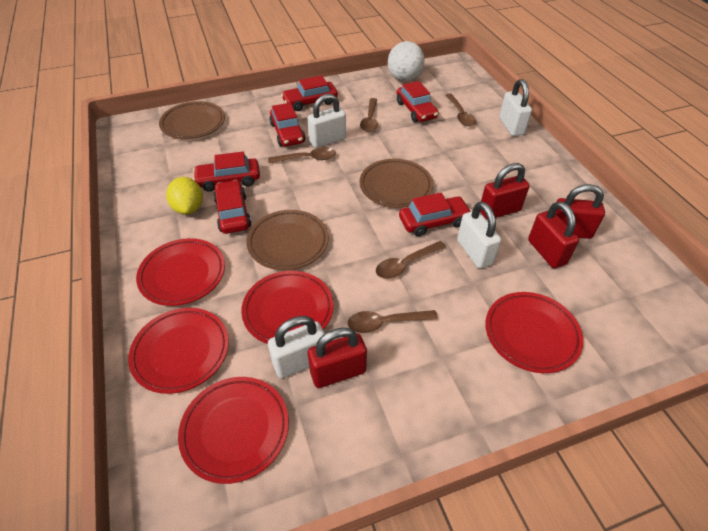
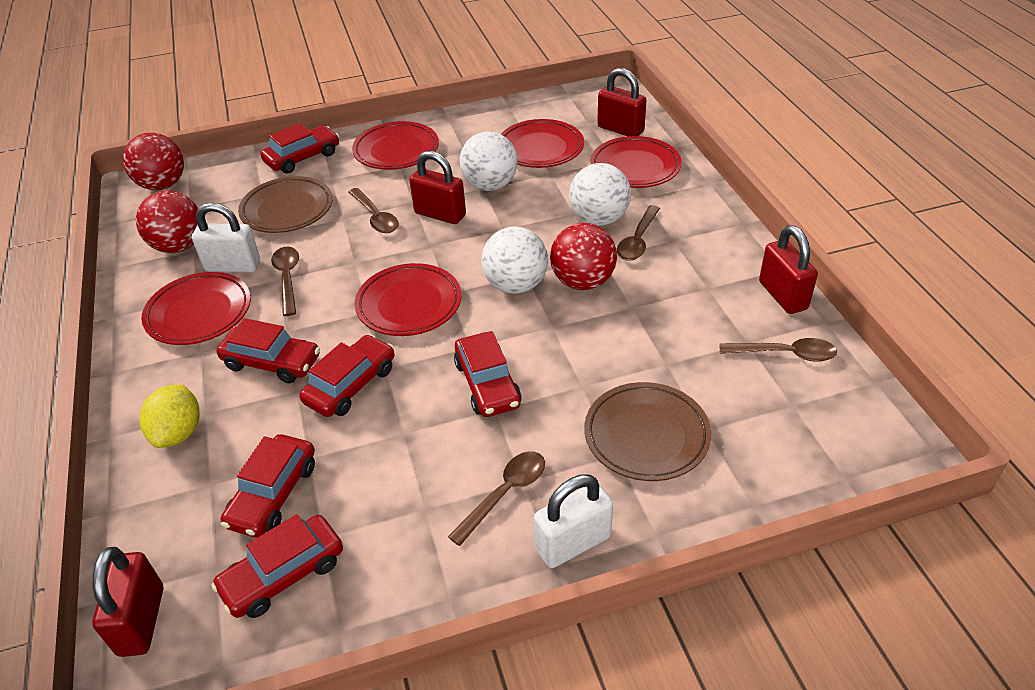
brown plate: [159,101,225,139] [246,210,329,270] [360,159,433,208] = 3 -> [238,176,333,233] [584,382,711,481] = 2
red ball: none = 0 -> [123,133,184,190] [136,191,198,253] [550,223,617,290] = 3
white ball: [388,41,425,81] = 1 -> [460,132,518,191] [481,227,548,294] [569,163,631,226] = 3
white padlock: [268,316,325,378] [307,94,346,148] [457,202,501,269] [499,79,532,136] = 4 -> [192,203,260,273] [534,474,613,568] = 2

